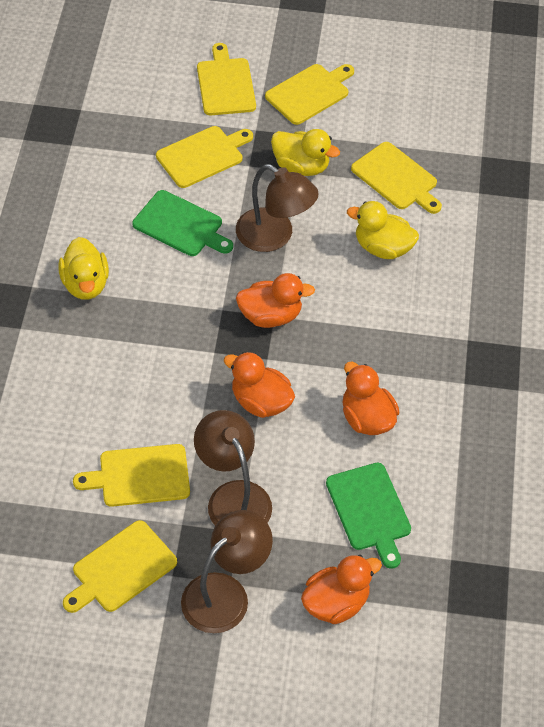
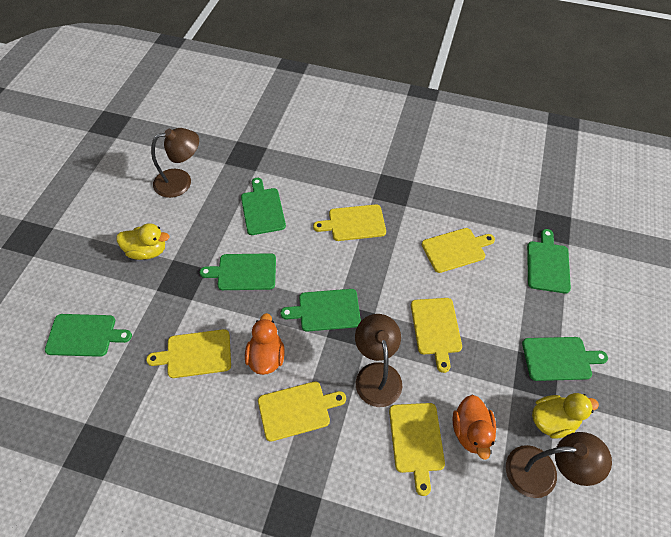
green cutting board: [132,190,233,256] [326,463,411,569] = 2 -> [45,314,132,357] [200,253,276,290] [241,178,286,235] [280,289,361,332] [522,337,608,381] [527,229,571,294] = 6
orange duck: [224,352,295,418] [236,273,315,328] [301,555,382,624] [342,362,399,435] = 4 -> [245,313,285,375] [452,395,496,460] = 2
yellow duck: [58,237,109,300] [271,129,340,176] [347,201,419,259] = 3 -> [116,223,170,260] [532,393,599,439] = 2

